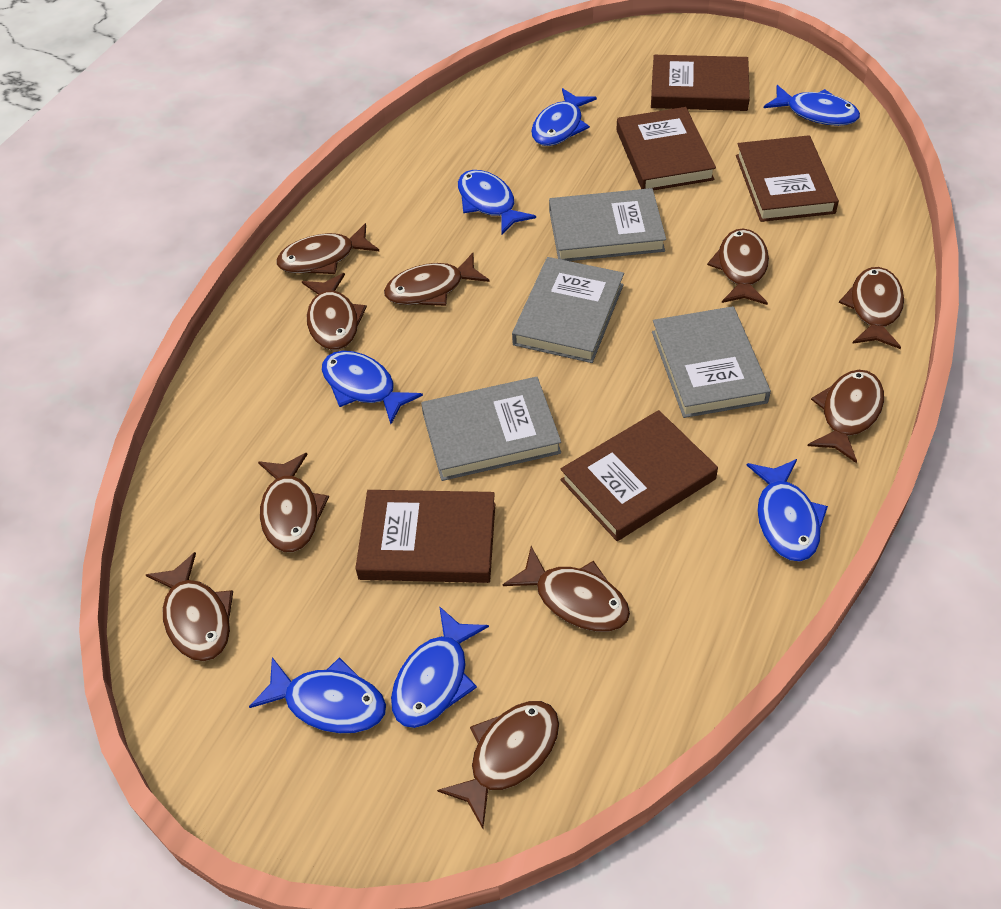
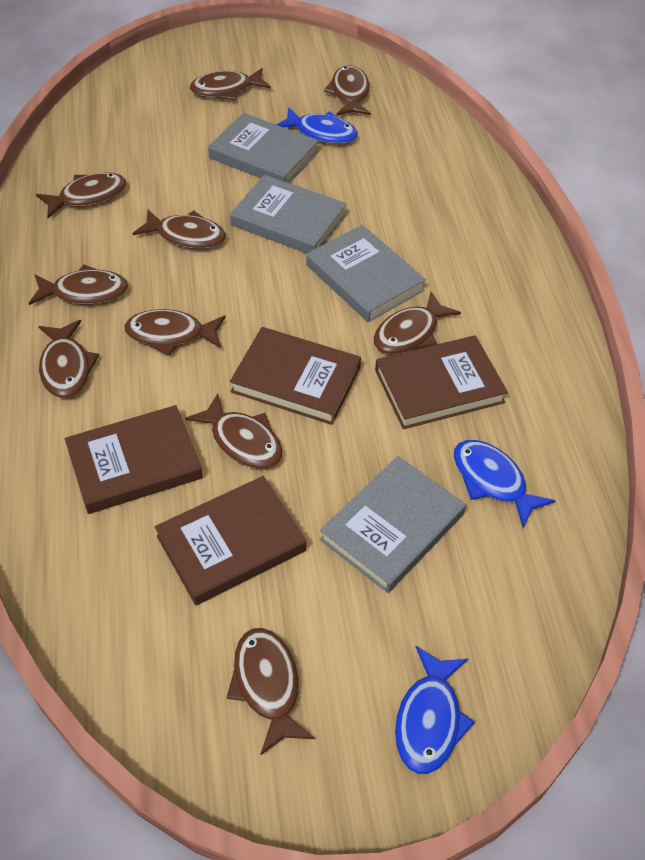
blue fish: [249,657,386,733] [322,351,423,424] [391,606,489,728] [458,170,536,234] [531,88,597,146] [747,459,828,561] [764,85,860,126] = 7 -> [276,107,358,144] [395,646,475,774] [454,440,556,528] = 3
brown book: [355,490,495,583] [560,410,718,541] [616,107,716,190] [651,55,750,111] [736,135,839,222] = 5 -> [65,405,203,514] [155,476,306,605] [230,327,361,425] [375,335,508,429] = 4

